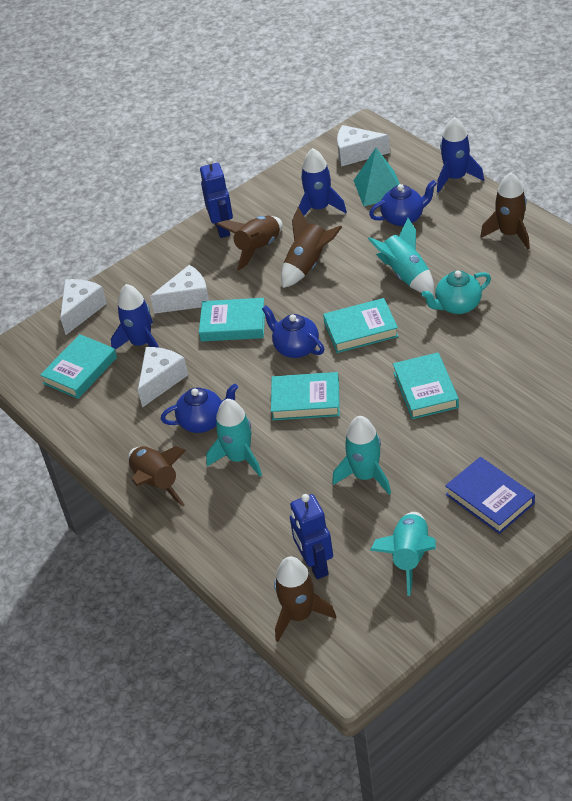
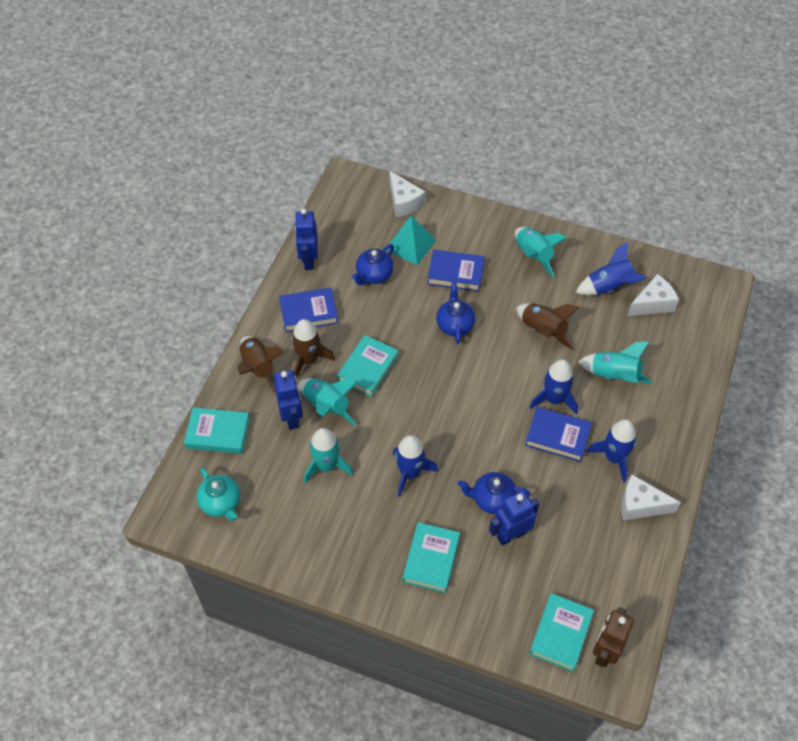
blue book: [445,457,535,534] = 1 -> [279,287,338,332] [428,250,484,292] [525,407,592,462] = 3
blue robot: [200,158,233,238] [290,494,333,579] = 2 -> [274,370,303,430] [295,209,318,270] [489,491,539,546] = 3
blue rocket: [111,284,159,350] [299,148,347,216] [437,117,484,193] = 3 -> [393,435,438,497] [529,359,578,415] [576,242,646,295] [586,419,637,483] = 4
brown robot: none = 0 -> [593,607,634,667] = 1
brown rocket: [128,446,186,507] [216,216,283,271] [274,556,336,642] [281,207,342,288] [480,172,530,250] = 5 -> [238,336,284,393] [292,319,335,378] [516,303,579,349] = 3
turquoise book: [40,334,117,399] [199,298,265,342] [271,372,340,420] [323,298,399,353] [393,353,459,419] = 5 -> [184,407,250,454] [337,335,399,397] [403,522,460,593] [529,593,594,672] = 4
white cheese: [60,279,107,335] [138,347,188,408] [150,265,209,314] [337,125,390,166] = 4 -> [390,171,425,217] [621,474,681,520] [627,274,679,316] = 3

